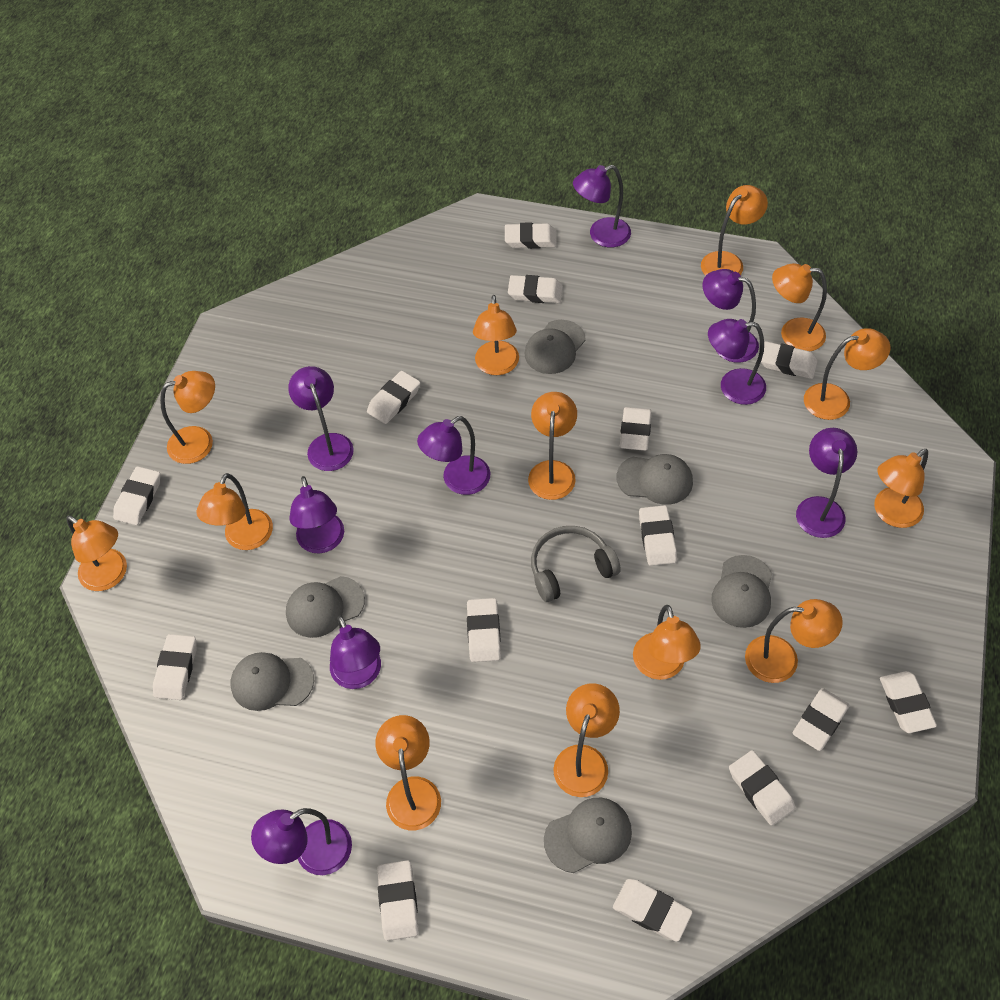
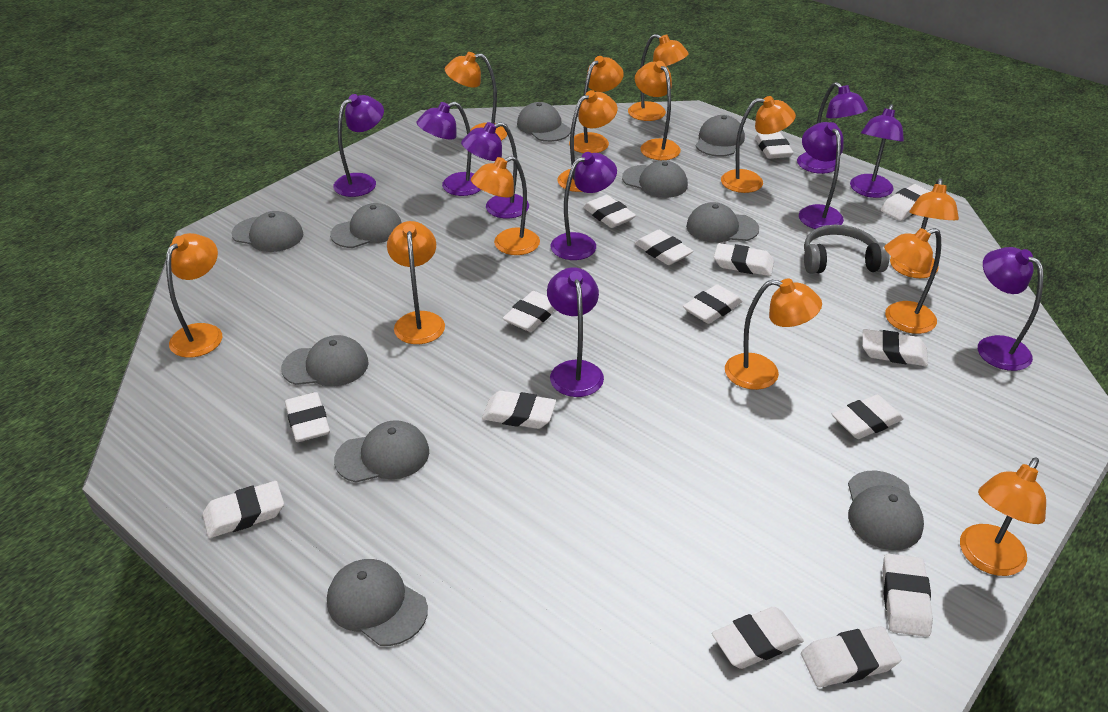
grey cap: [231,652,314,711] [286,576,365,638] [525,320,586,374] [544,798,632,873] [616,454,693,505] [711,555,772,628] = 6 -> [232,211,303,252] [281,335,369,386] [327,559,428,646] [330,203,402,248] [334,420,429,483] [517,102,571,142] [622,160,688,198] [686,202,759,243] [695,115,745,157] [848,470,924,550] = 10
white eraser: [113,466,160,525] [153,634,197,700] [367,371,420,424] [377,860,419,941] [467,598,501,662] [505,222,557,249] [508,275,563,303] [613,879,693,942] [620,407,651,451] [639,505,677,566] [729,750,795,826] [761,341,818,379] [793,688,850,751] [880,671,937,733] = 14 -> [203,481,284,538] [285,392,330,442] [482,391,556,429] [503,291,555,332] [583,195,636,228] [635,230,693,265] [683,284,742,324] [712,607,804,669] [714,243,774,276] [755,132,794,159] [801,626,901,687] [832,395,904,439] [863,329,928,366] [880,184,931,221] [882,554,933,637] = 15

